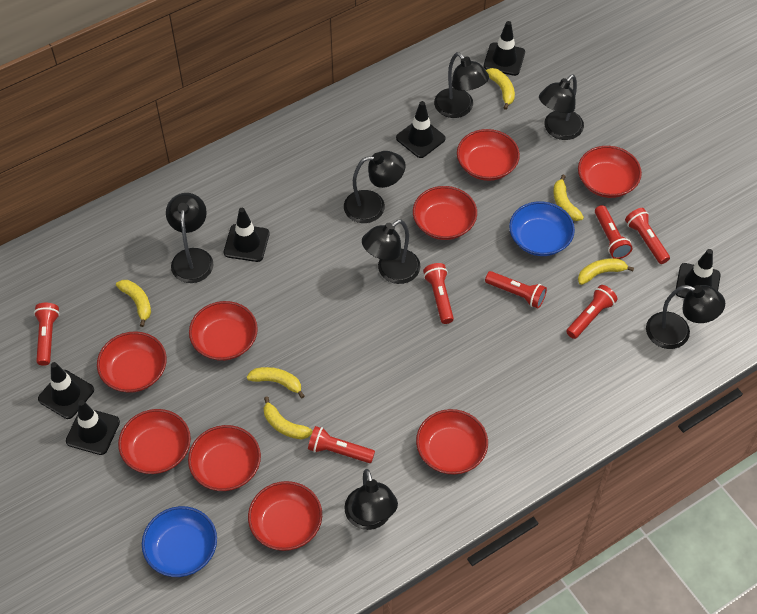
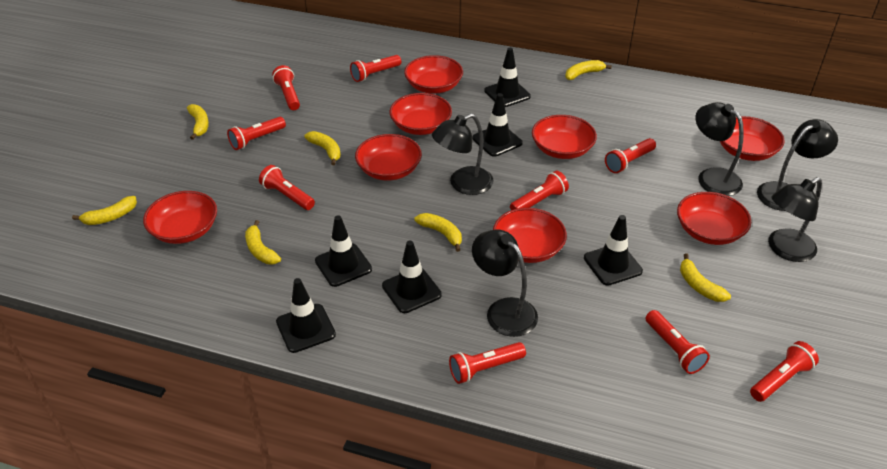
black lamp: [166,193,214,283] [344,151,406,223] [344,469,398,530] [362,219,420,284] [434,52,489,118] [539,74,584,140] [646,285,725,349] = 7 -> [432,114,494,195] [472,230,538,337] [695,102,744,196] [757,119,838,211] [768,177,822,262] = 5
blue bowl: [142,506,217,577] [509,201,575,256] = 2 -> none = 0
red bowl: [97,331,167,393] [118,409,191,474] [188,425,261,491] [189,301,258,361] [248,481,322,551] [413,186,477,240] [416,409,488,475] [457,129,520,181] [578,146,642,198] = 9 -> [143,191,217,244] [355,134,422,181] [389,93,452,135] [404,55,463,94] [493,208,567,263] [532,115,597,159] [677,192,751,245] [720,116,785,161] = 8
red flashlight: [34,303,60,366] [308,426,375,463] [423,263,454,324] [485,271,547,308] [566,285,618,339] [595,205,632,259] [625,208,670,264] = 7 -> [227,117,286,150] [259,165,315,210] [272,65,300,110] [350,55,401,82] [449,342,526,384] [510,170,569,210] [605,138,656,173] [645,310,710,374] [750,341,819,402] = 9
yellow banana: [116,280,151,327] [247,367,305,398] [264,396,313,439] [486,68,515,110] [553,175,584,221] [578,258,634,285] = 6 -> [72,196,137,225] [187,104,209,140] [245,220,281,264] [304,131,341,165] [414,213,462,252] [565,60,612,80] [680,253,731,302] = 7

